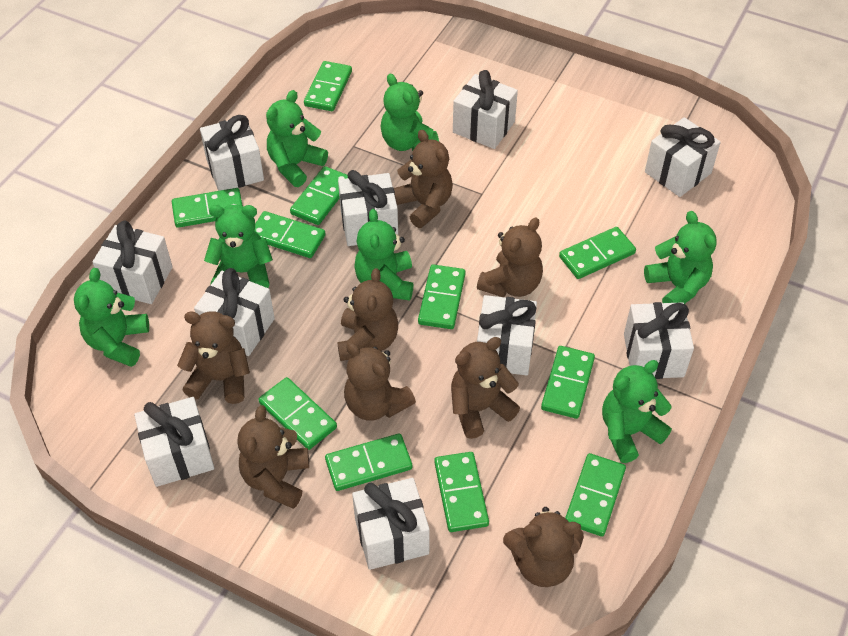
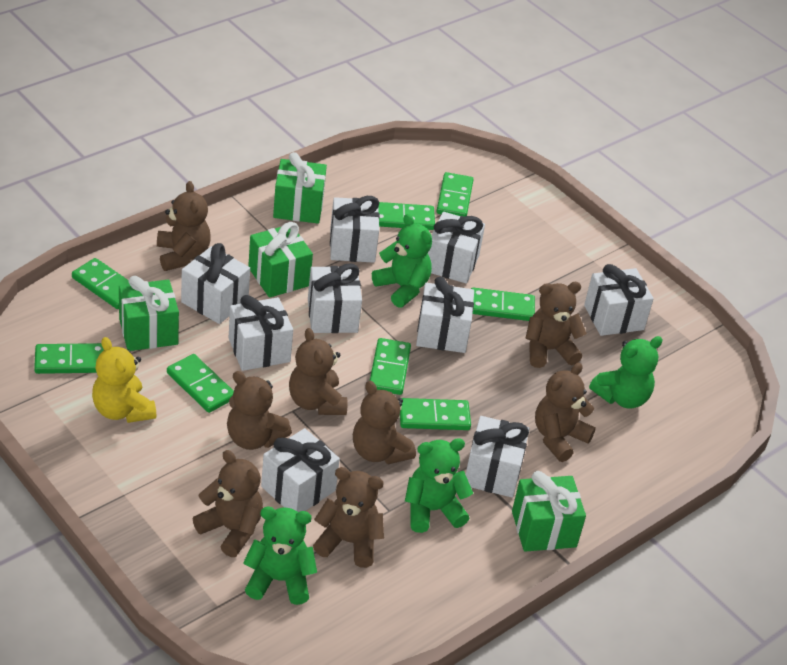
green domino: [172,188,243,228] [255,211,325,258] [258,377,337,450] [290,166,348,225] [304,61,352,111] [325,434,412,491] [418,264,466,329] [434,452,489,532] [541,346,595,419] [559,227,636,279] [565,453,626,537] = 11 -> [34,343,104,374] [72,258,129,309] [167,354,234,413] [370,338,411,395] [378,202,435,230] [400,398,471,430] [436,172,474,217] [471,288,535,321] = 8
green gift: none = 0 -> [119,276,179,351] [248,222,313,298] [273,152,327,224] [512,471,586,552] = 4
green teddy bear: [74,268,149,367] [204,205,273,288] [266,90,328,187] [354,209,414,301] [381,73,439,151] [602,360,672,463] [644,211,717,304] = 7 -> [243,507,317,605] [372,214,432,308] [405,438,473,533] [589,336,663,409] = 4
white gift: [92,220,173,304] [134,397,214,487] [194,268,275,356] [200,115,264,191] [338,170,398,246] [352,478,430,570] [453,70,518,149] [477,295,537,375] [624,302,694,379] [645,117,721,197] = 10 -> [181,243,250,324] [229,295,293,371] [261,428,340,512] [308,264,362,333] [330,196,379,263] [416,277,474,353] [428,212,485,284] [466,416,530,498] [584,264,654,336] = 9
yellow teddy bear: none = 0 -> [92,337,156,423] = 1

